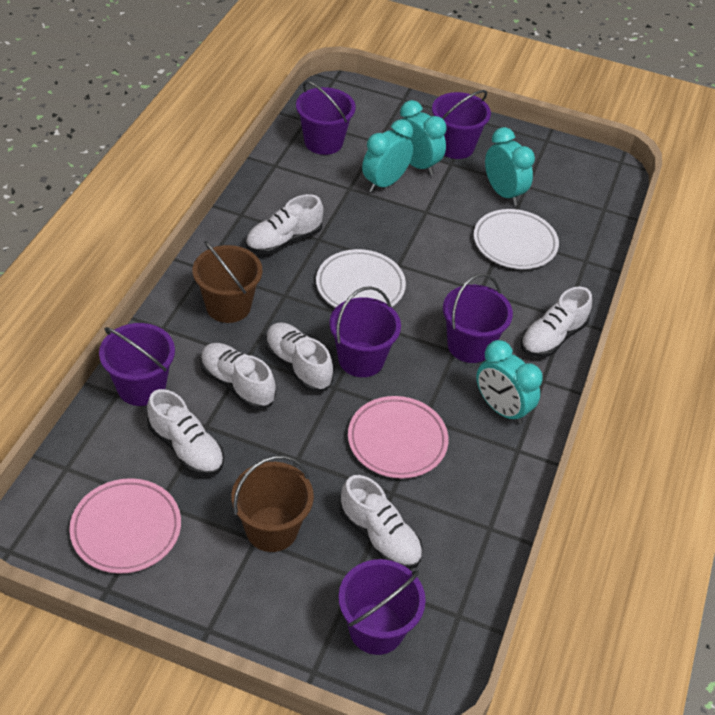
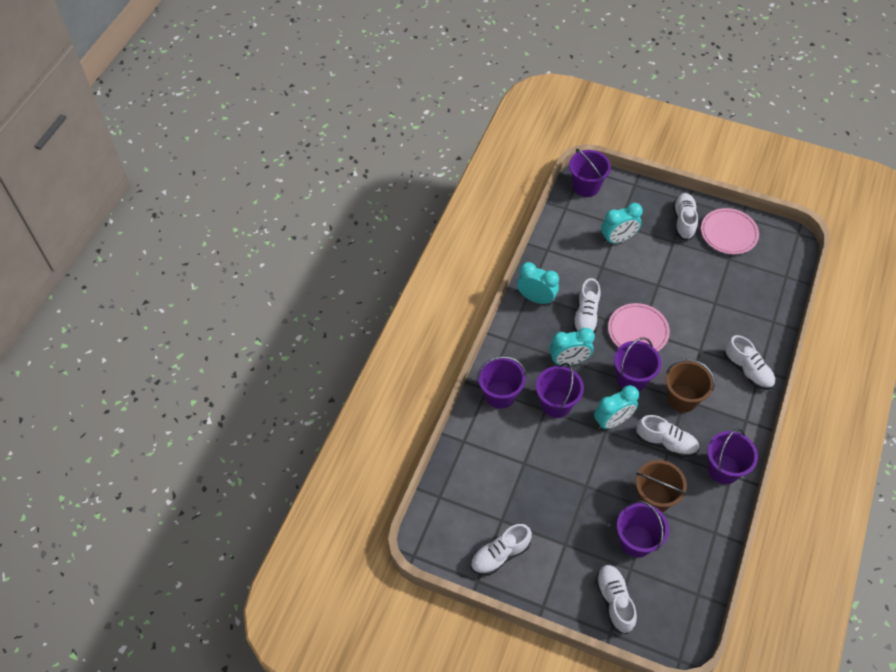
white plate: [316,249,406,308] [474,209,559,269] = 2 -> none = 0

